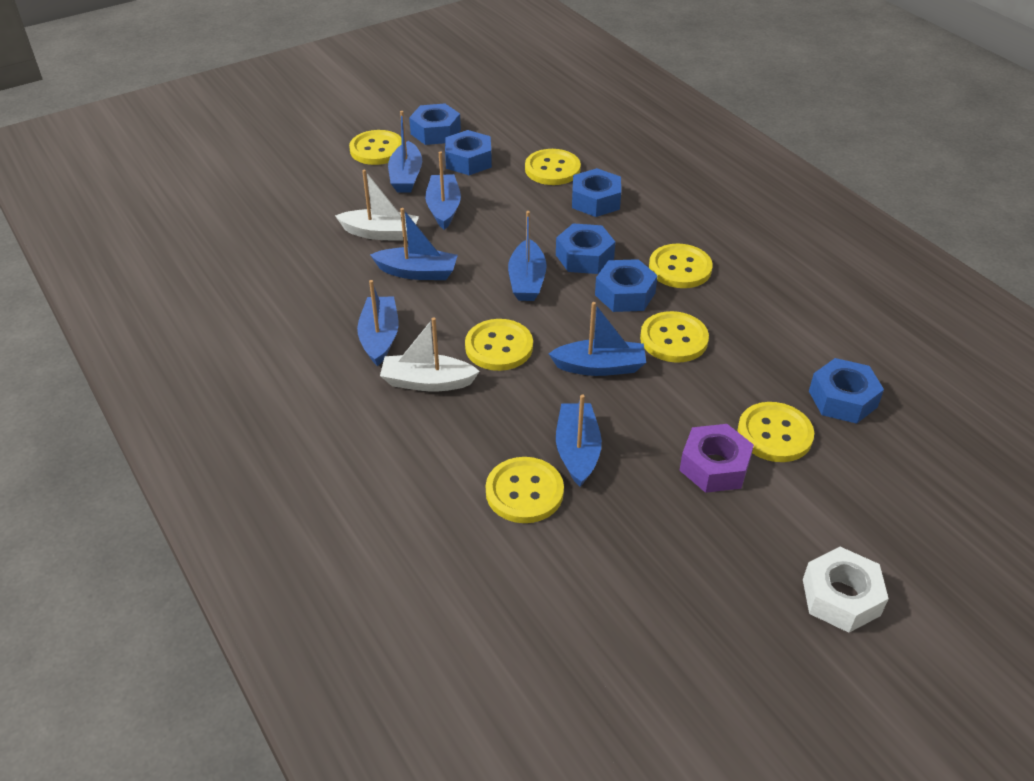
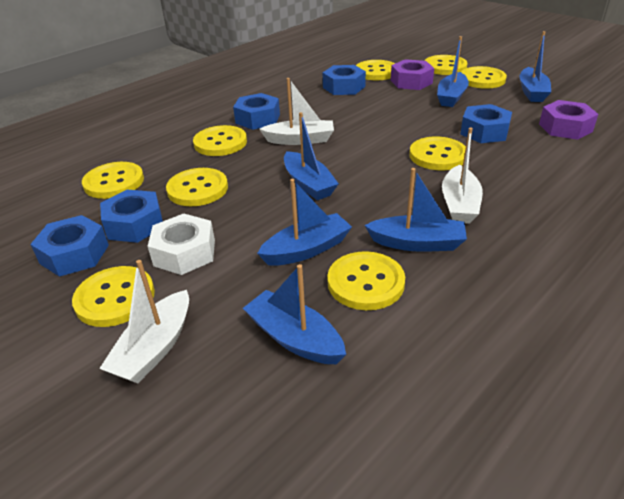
blue boat: [357,280,399,367] [370,208,458,280] [388,111,422,192] [425,151,461,230] [508,211,547,301] [548,302,646,376] [556,394,602,487] = 7 -> [243,264,346,364] [257,179,352,266] [284,112,339,200] [365,168,467,252] [437,36,469,107] [519,31,551,102] = 6
blue nut: [409,104,461,145] [445,130,492,175] [556,223,615,274] [572,168,621,217] [595,259,658,312] [809,358,884,424] = 6 -> [30,215,109,277] [100,189,163,243] [233,93,280,130] [323,65,366,95] [460,104,512,143] = 5
purple nut: [679,424,754,493] = 1 -> [391,59,434,90] [539,100,598,140] = 2
white boat: [335,170,419,241] [380,317,480,392] = 2 -> [99,260,189,383] [260,78,334,145] [442,128,483,224] = 3
yellow button: [349,130,401,165] [465,319,533,371] [486,457,564,523] [525,149,581,185] [640,311,709,363] [649,244,713,288] [738,402,814,462] = 7 -> [72,266,155,327] [82,162,144,199] [166,168,228,206] [193,125,247,156] [327,251,405,310] [356,60,395,80] [409,137,466,170] [425,55,467,75] [461,66,507,89] = 9

